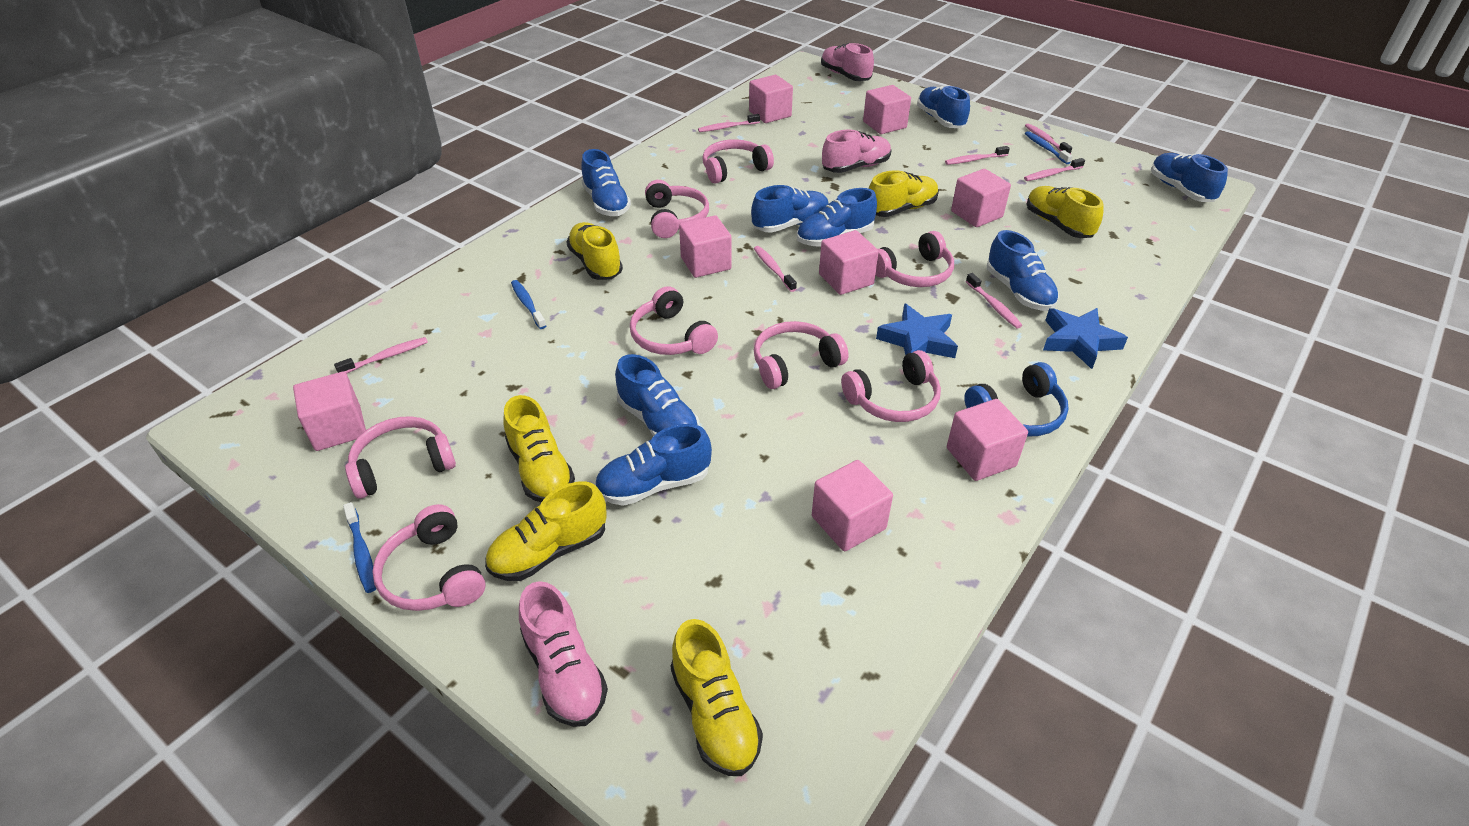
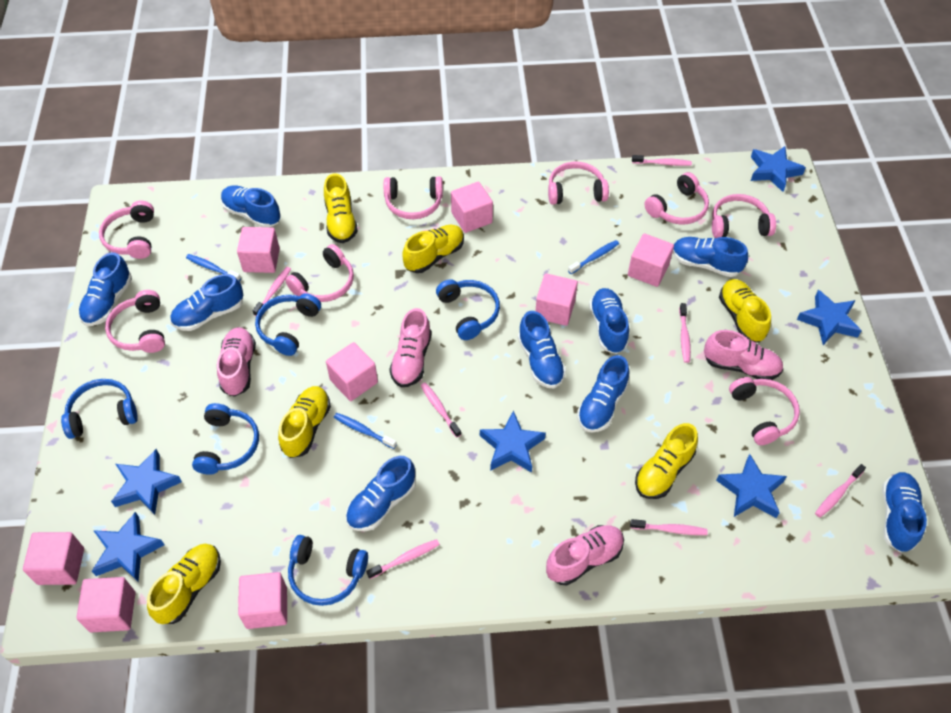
blue headphones: [964,362,1069,437] = 1 -> [61,379,138,439] [192,403,259,475] [255,293,321,356] [288,535,368,606] [436,279,500,340] = 5
blue shoe: [582,149,631,216] [595,424,712,506] [615,354,700,437] [751,185,829,233] [797,188,877,247] [917,85,970,128] [987,230,1059,311] [1151,153,1228,202] = 8 -> [78,253,132,326] [170,274,243,331] [221,186,281,228] [346,456,416,531] [518,311,566,388] [577,355,629,433] [589,288,629,354] [673,237,748,277] [882,472,927,552] = 9
blue star: [876,303,958,358] [1043,308,1128,369] = 2 -> [92,512,164,582] [111,449,182,515] [480,410,546,473] [716,454,787,518] [751,146,806,192] [797,290,862,345] = 6
pink shoe: [519,581,608,727] [821,43,874,81] [822,130,891,173] = 3 -> [217,327,256,397] [389,308,432,387] [546,525,624,585] [704,330,783,380] = 4

